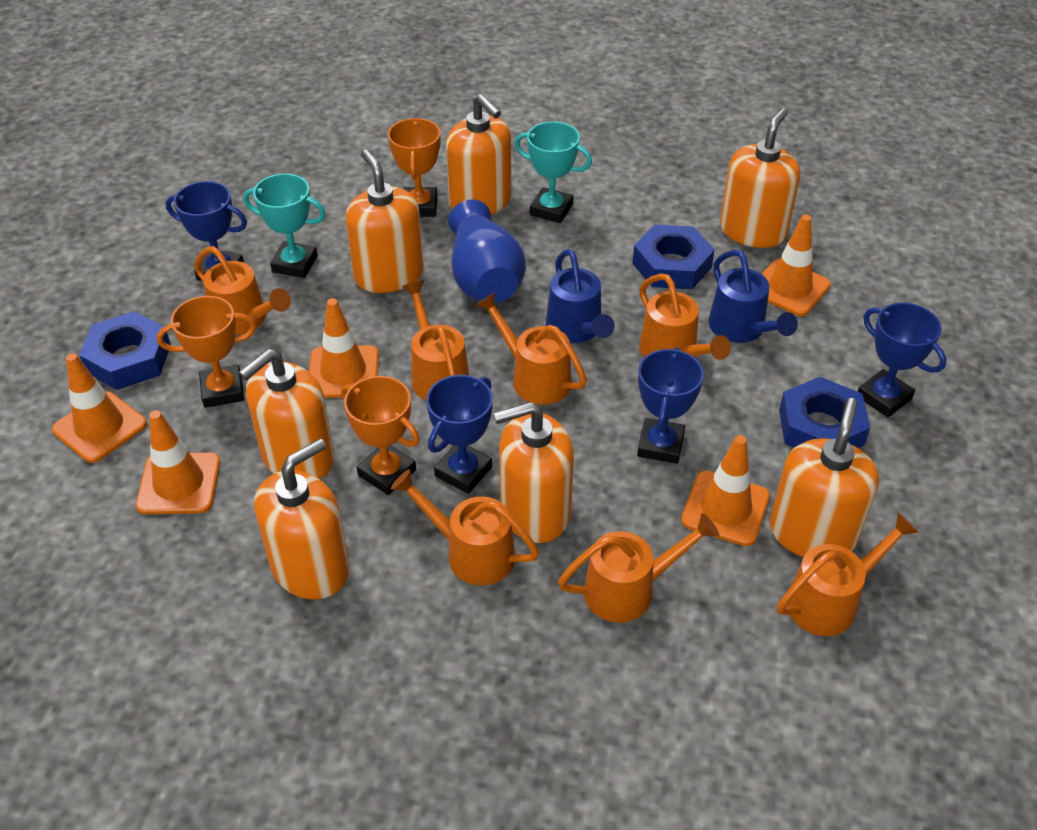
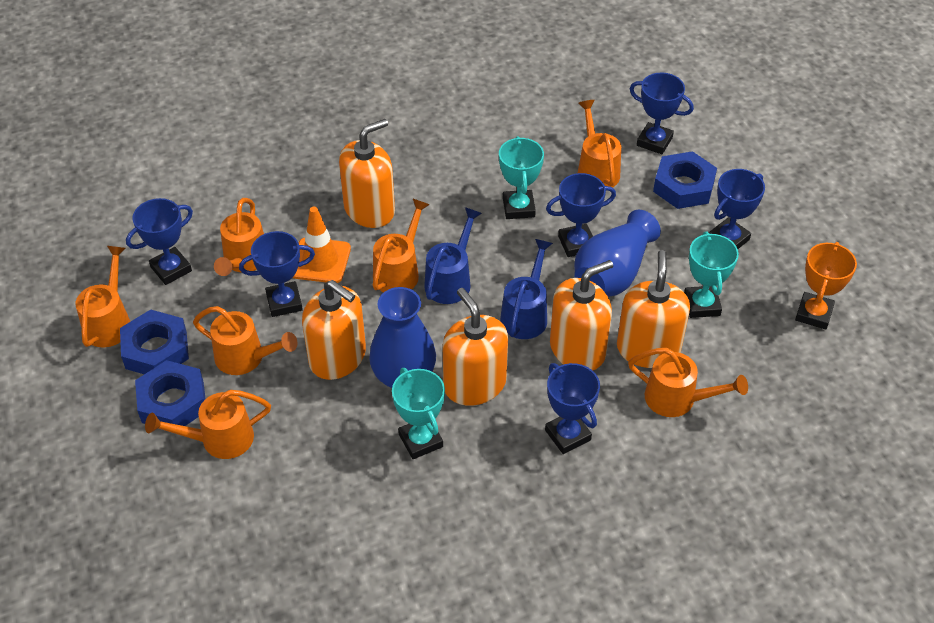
blue trophy: [165,181,247,281] [426,375,493,494] [637,347,704,464] [857,303,946,418] = 4 -> [126,198,193,285] [239,231,315,317] [545,363,600,454] [546,173,616,257] [630,73,694,154] [709,169,765,249] = 6
blue vase: [448,199,526,303] = 1 -> [369,287,436,388] [574,210,661,297] = 2
orange soap dispenser: [239,349,334,479] [254,439,350,600] [346,149,423,293] [446,94,511,215] [494,402,574,543] [720,108,800,248] [770,398,879,557] = 7 -> [302,280,366,380] [339,119,395,228] [442,288,508,406] [550,260,613,371] [617,250,690,368] = 5
orange traffic cone: [52,353,147,463] [136,410,220,514] [309,298,379,398] [681,435,770,546] [762,214,831,316] = 5 -> [292,207,351,283] = 1
orange trophy: [157,296,256,408] [341,376,420,495] [388,118,441,217] = 3 -> [795,242,857,329] = 1
turquoise trophy: [243,174,326,278] [515,121,592,223] = 2 -> [392,368,445,459] [499,136,544,219] [684,232,739,318] = 3

